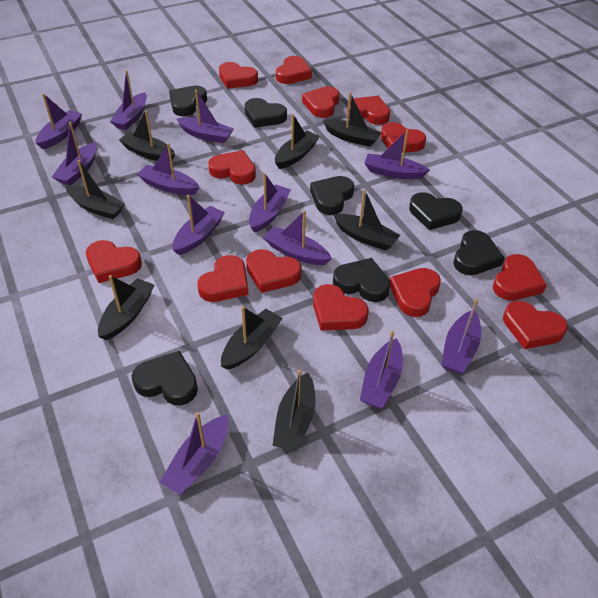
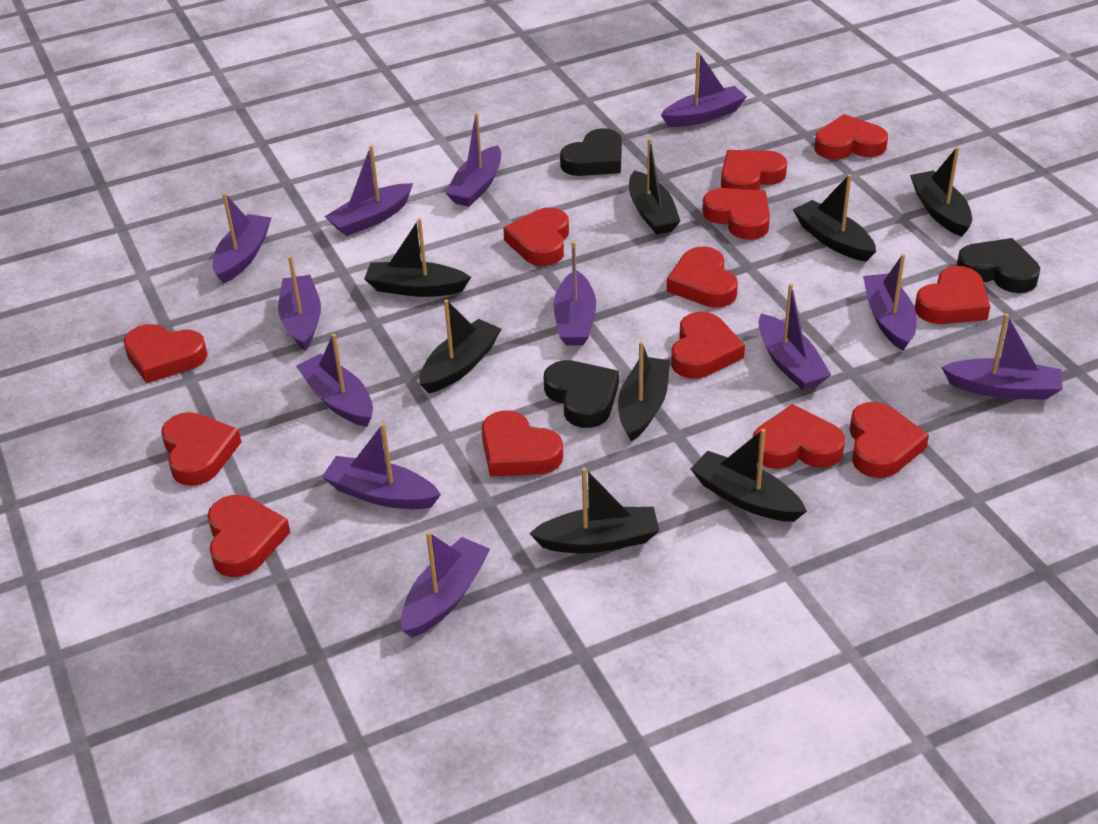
black heart: [132,351,198,405] [169,86,207,116] [245,98,287,128] [310,176,354,215] [333,258,390,302] [409,192,463,230] [454,230,504,275] = 7 -> [544,360,619,428] [560,128,622,176] [957,238,1040,293] = 3

